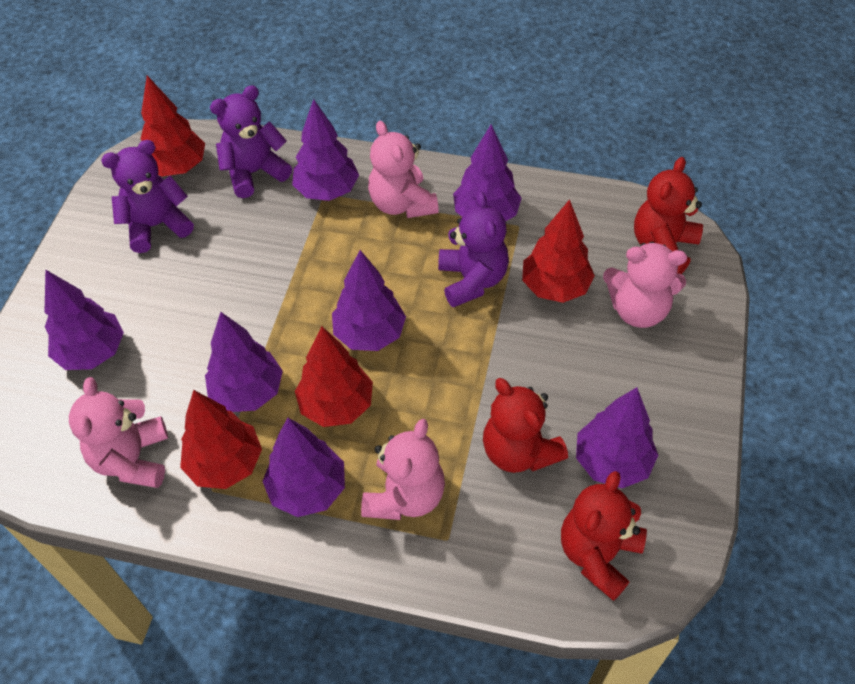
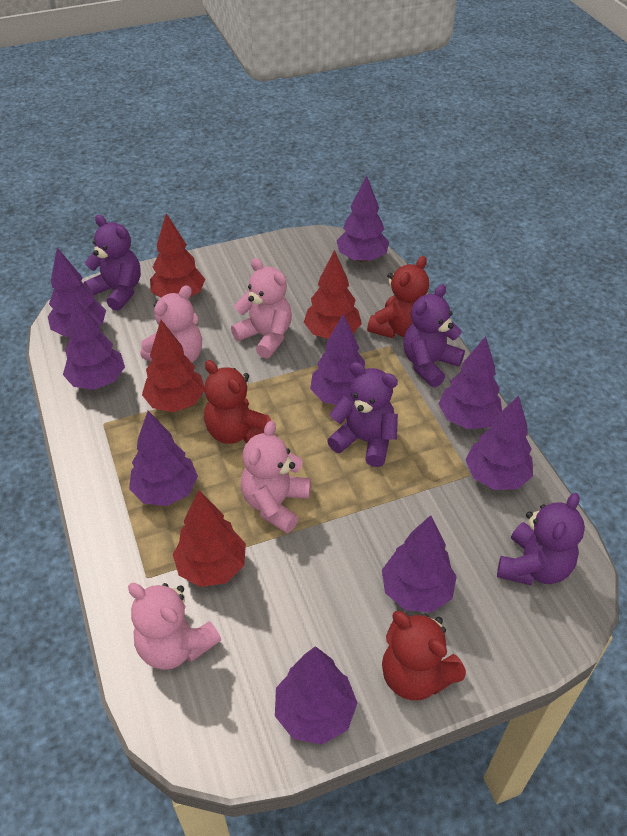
purple teddy bear: [101,140,194,253] [210,85,292,198] [438,191,509,308] = 3 -> [84,215,141,311] [327,362,398,467] [403,284,465,387] [497,493,585,585] = 4
purple tree: [44,269,124,370] [205,312,283,412] [263,417,345,517] [292,99,359,201] [332,250,406,351] [453,124,521,221] [576,387,658,488] = 7 -> [48,248,106,337] [63,298,125,390] [129,411,198,506] [275,646,357,744] [310,314,365,405] [337,175,389,263] [382,515,457,612] [439,336,502,429] [466,395,533,490] = 9

